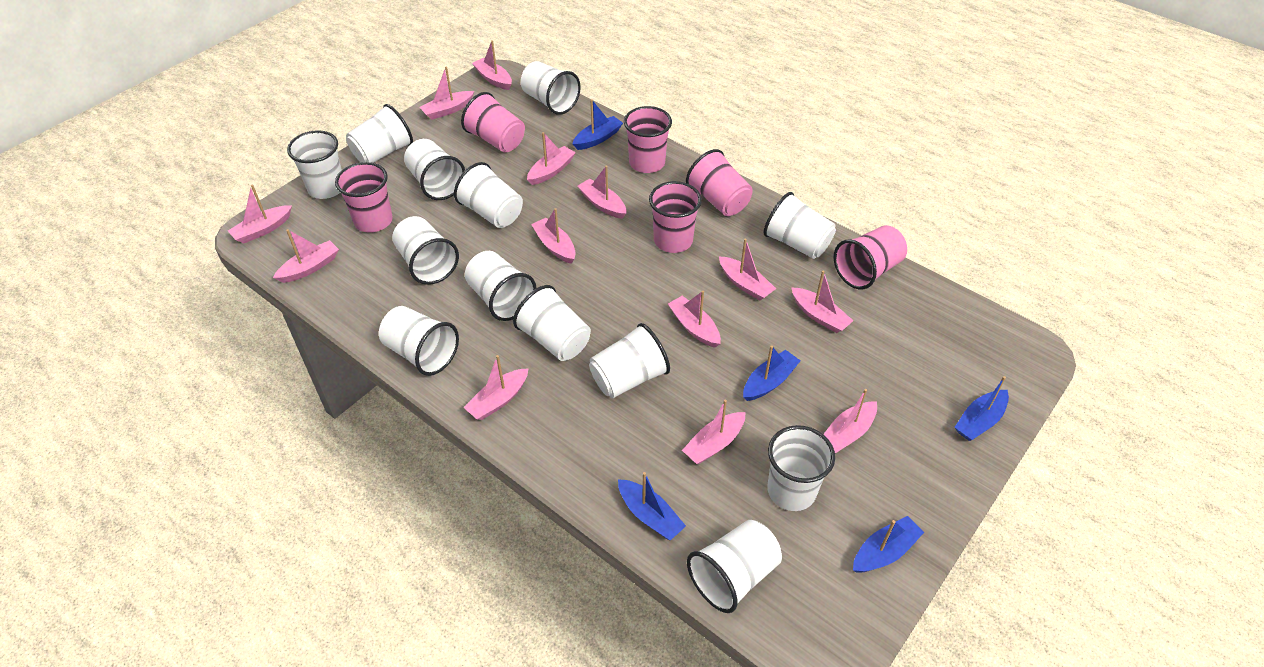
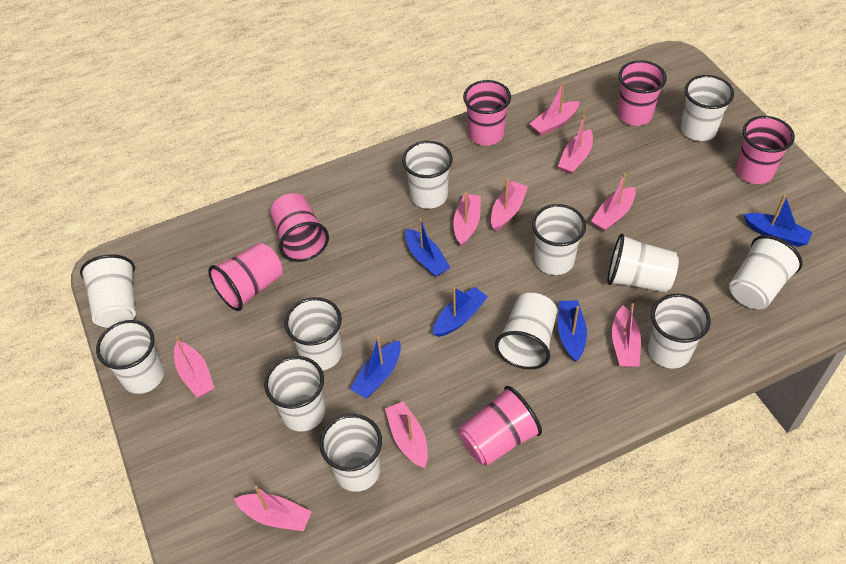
pink boat: [228,185,292,243] [273,229,339,283] [420,66,474,120] [463,355,529,420] [472,40,512,90] [527,132,576,185] [531,208,576,264] [578,166,627,219] [668,291,721,348] [682,400,746,464] [719,239,776,300] [791,270,854,333] [823,389,877,453] = 13 -> [174,336,214,398] [234,486,311,531] [385,401,428,468] [453,192,481,246] [491,178,528,231] [530,82,580,136] [558,116,593,174] [591,173,636,231] [612,303,641,367] = 9
white cup: [287,130,342,199] [346,104,413,163] [379,306,459,376] [392,216,459,285] [404,139,465,200] [454,162,523,228] [465,251,537,321] [513,285,591,361] [521,61,581,115] [589,323,670,398] [687,520,782,613] [764,192,836,259] [767,425,835,511] = 13 -> [80,254,136,328] [96,320,164,394] [264,356,325,432] [284,297,342,370] [320,414,382,492] [402,141,452,209] [495,293,557,369] [532,204,586,275] [607,234,679,293] [648,294,711,369] [681,75,734,141] [729,235,802,309] = 12

